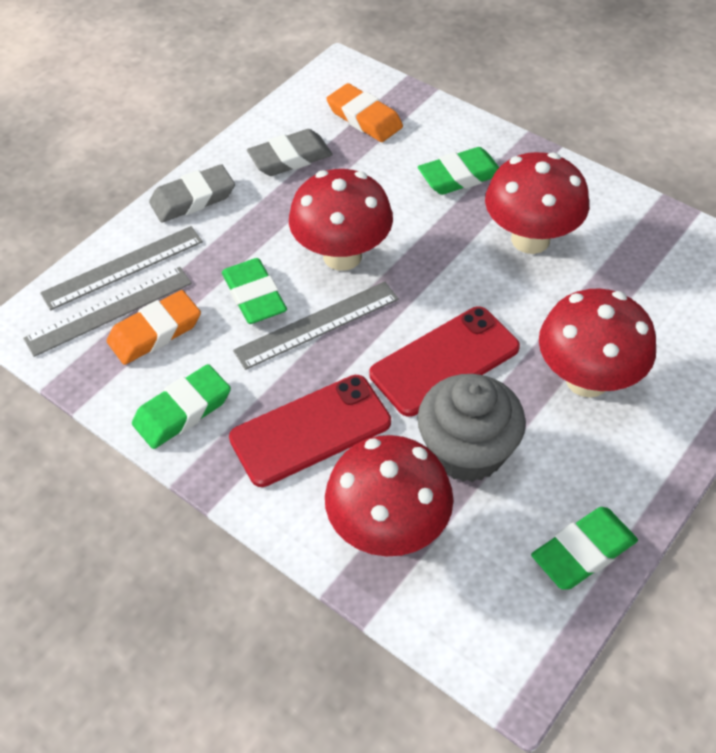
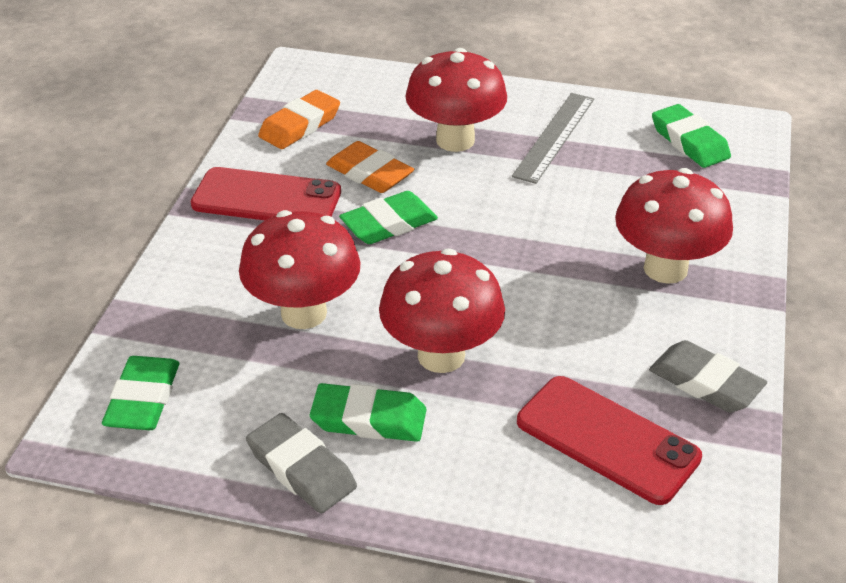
grey cupcake: [417,374,526,482] = 1 -> none = 0
grey ruler: [23,267,192,357] [40,226,203,310] [233,282,399,370] = 3 -> [512,93,594,184] = 1

